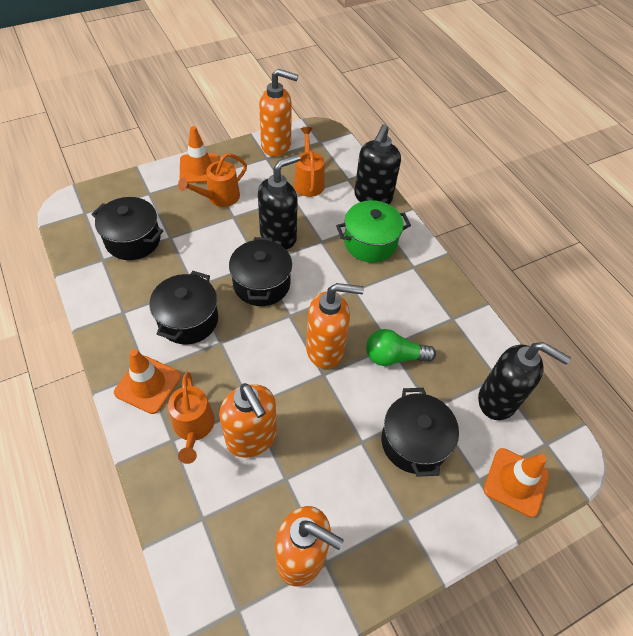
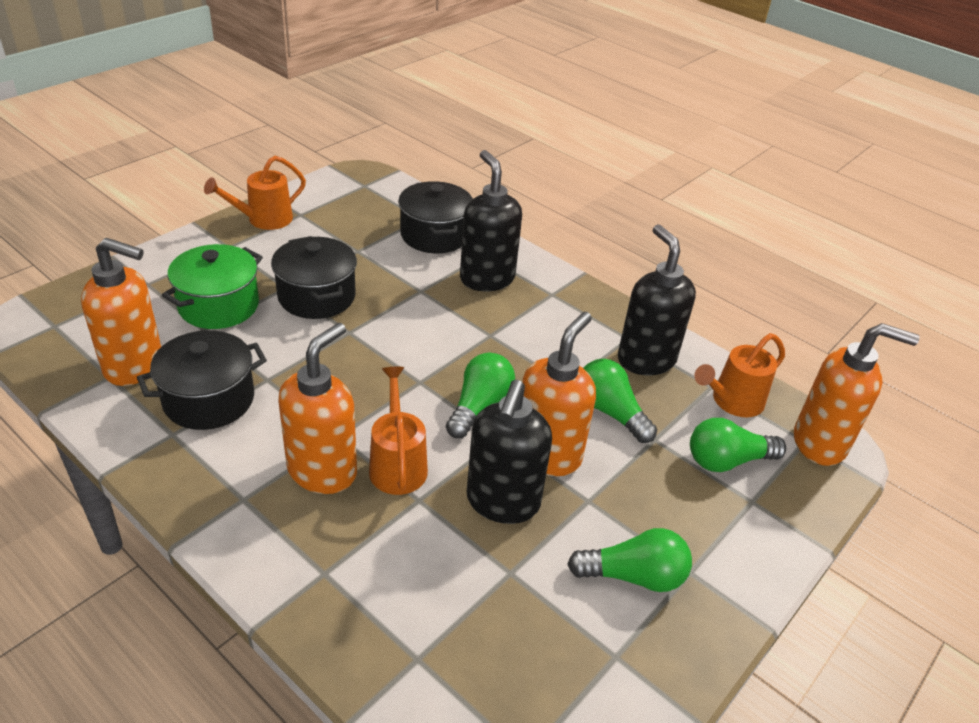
black pot: [91,197,164,260] [150,271,218,344] [229,237,292,306] [381,388,459,477] = 4 -> [137,330,267,430] [271,236,357,319] [398,181,473,254] = 3
green light bulb: [366,329,436,366] = 1 -> [446,353,515,438] [567,528,692,592] [584,359,657,443] [690,418,786,472] = 4
orange traffic cone: [114,349,181,414] [180,126,219,183] [484,448,549,517] = 3 -> none = 0

